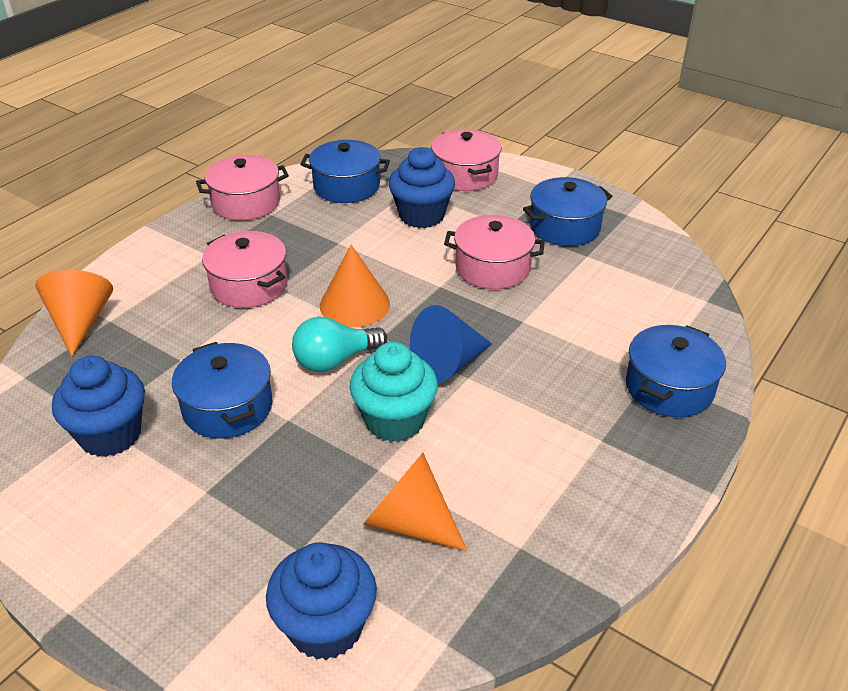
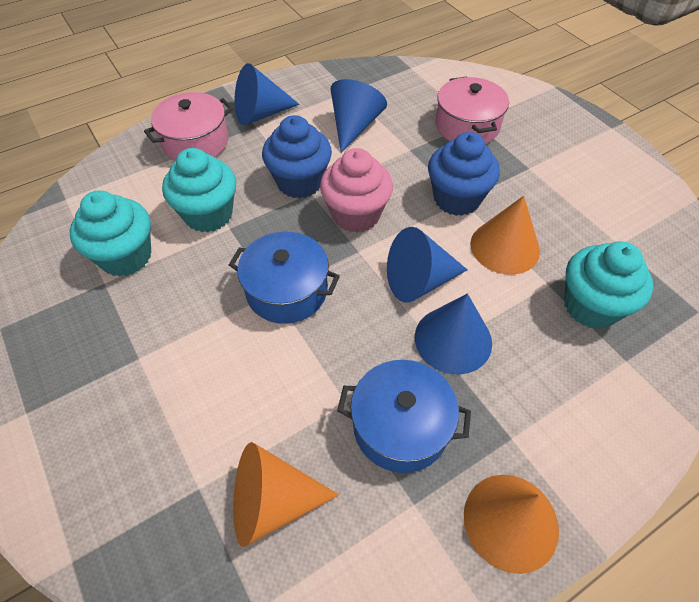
blue cone: [410,305,492,383] = 1 -> [234,63,300,125] [331,79,387,153] [387,227,468,303] [415,293,492,375] = 4
blue cupcake: [52,356,145,457] [266,543,377,660] [389,147,455,228] = 3 -> [262,115,332,199] [428,132,500,216] = 2
blue pot: [172,342,273,438] [300,140,390,203] [523,177,613,246] [626,325,726,417] = 4 -> [229,232,340,324] [337,360,471,473] = 2
pink cupcake: none = 0 -> [320,148,393,233] = 1
pink pot: [196,155,289,221] [202,231,287,308] [431,129,502,191] [444,215,545,289] = 4 -> [144,92,233,161] [436,76,509,144] = 2
turquoise cupcake: [349,342,438,442] = 1 -> [70,191,151,277] [162,148,236,232] [564,241,653,329] = 3
turquoise light bulb: [292,317,387,372] = 1 -> none = 0

